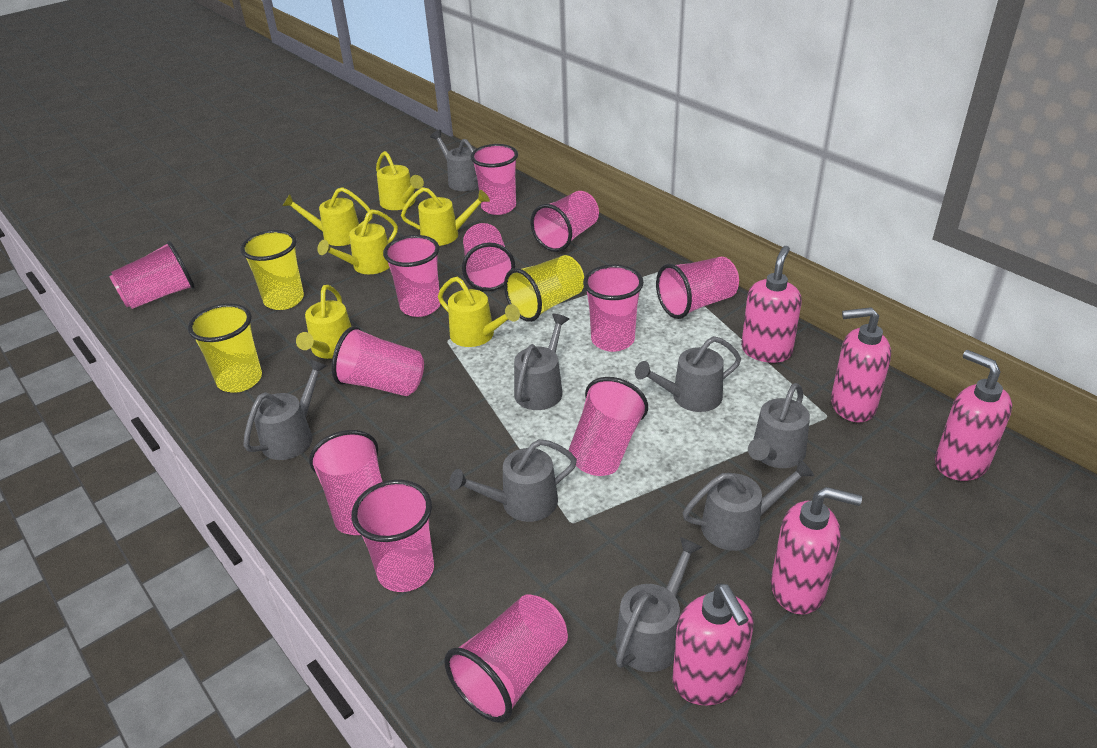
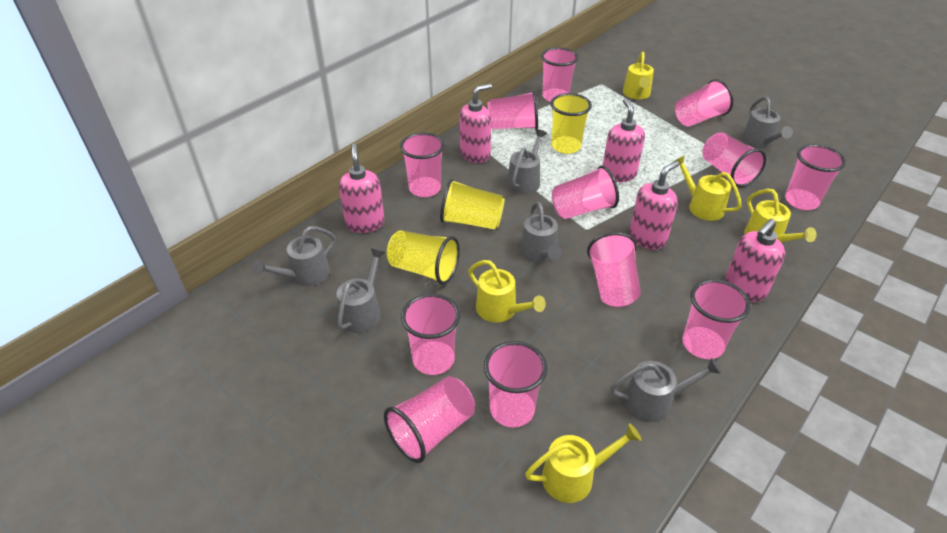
grey watering can: [243,359,327,460] [430,130,478,191] [449,439,577,522] [514,314,569,410] [616,537,702,672] [635,336,741,412] [683,458,814,551] [748,383,810,468] = 8 -> [253,226,336,286] [337,248,385,333] [507,129,547,194] [520,202,562,263] [610,358,722,422] [742,97,793,148] = 6
yellow watering can: [282,187,373,246] [296,285,352,359] [317,209,398,274] [376,151,424,210] [401,187,490,246] [438,277,520,347] = 6 -> [468,260,546,322] [525,423,642,503] [623,52,654,99] [673,155,742,221] [744,189,817,242] = 5

